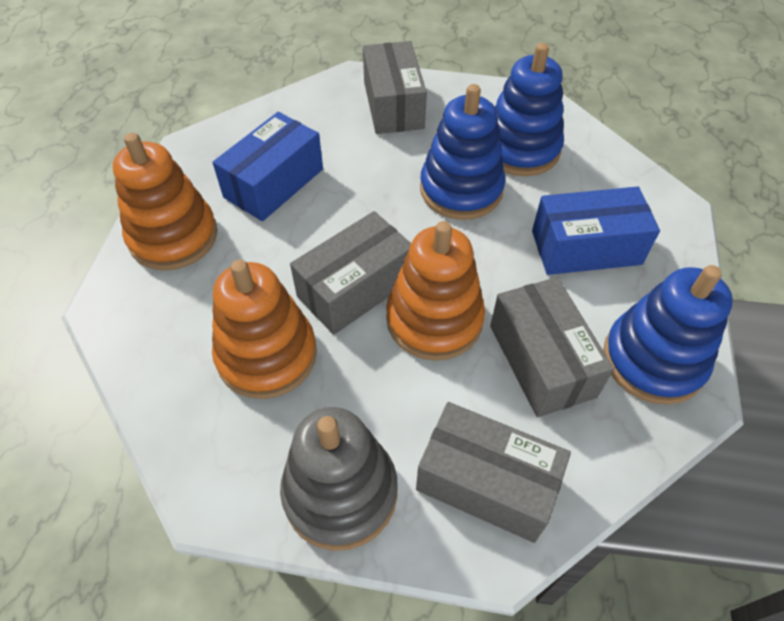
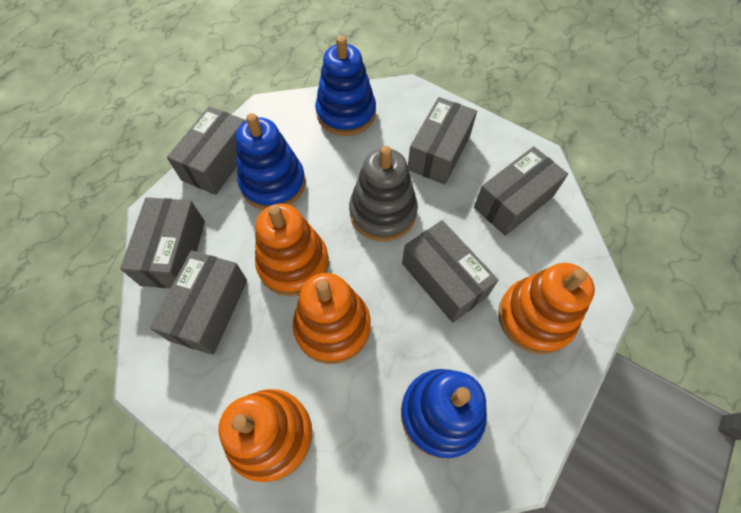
blue box: [213,112,323,221] [532,187,660,275] = 2 -> none = 0
grey box: [290,211,411,335] [363,41,427,134] [416,402,571,543] [490,277,614,417] = 4 -> [120,197,205,288] [150,250,247,355] [167,106,245,195] [402,220,498,323] [408,97,477,185] [474,146,568,236] = 6
orange stacking toy: [113,133,217,270] [212,260,317,399] [386,221,485,361] = 3 -> [219,389,312,482] [255,204,329,297] [293,273,371,364] [498,263,595,354] = 4

